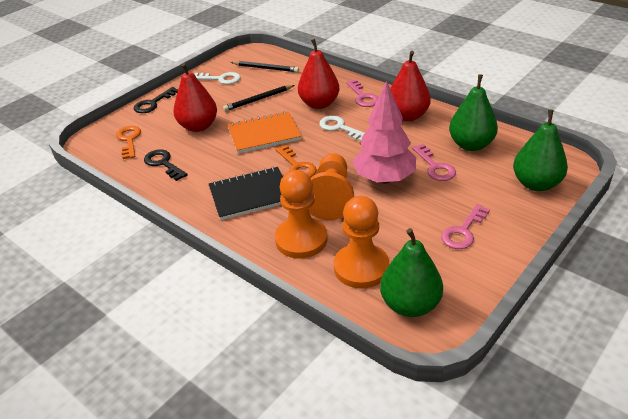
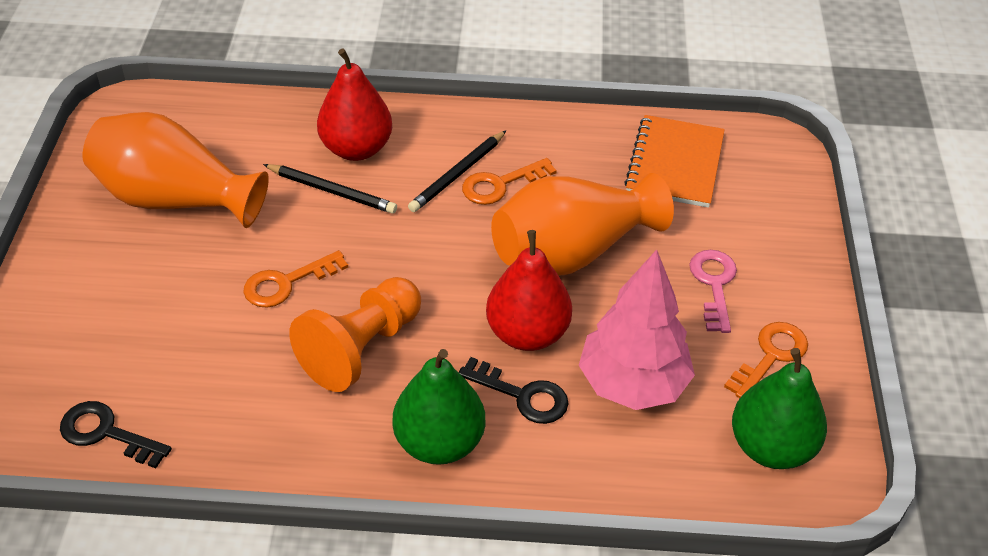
black notebook: [209,167,283,220] = 1 -> none = 0
green pear: [380,228,443,317] [449,74,498,151] [513,110,568,191] = 3 -> [393,349,485,465] [732,348,827,469] = 2
orange key: [116,126,141,159] [275,145,317,178] = 2 -> [243,250,348,307] [462,158,557,205] [724,322,808,398] = 3
orange pawn: [275,170,328,259] [309,153,354,220] [334,196,389,289] = 3 -> [289,277,421,392] = 1
orange vase: none = 0 -> [83,112,269,228] [491,173,674,276] = 2
pink key: [346,80,378,107] [412,144,456,181] [441,204,490,249] = 3 -> [689,250,737,333] = 1
red pear: [173,63,217,132] [298,39,339,109] [390,51,430,122] = 3 -> [317,49,392,161] [486,230,572,351] = 2
white key: [194,72,241,84] [319,116,364,142] = 2 -> none = 0

